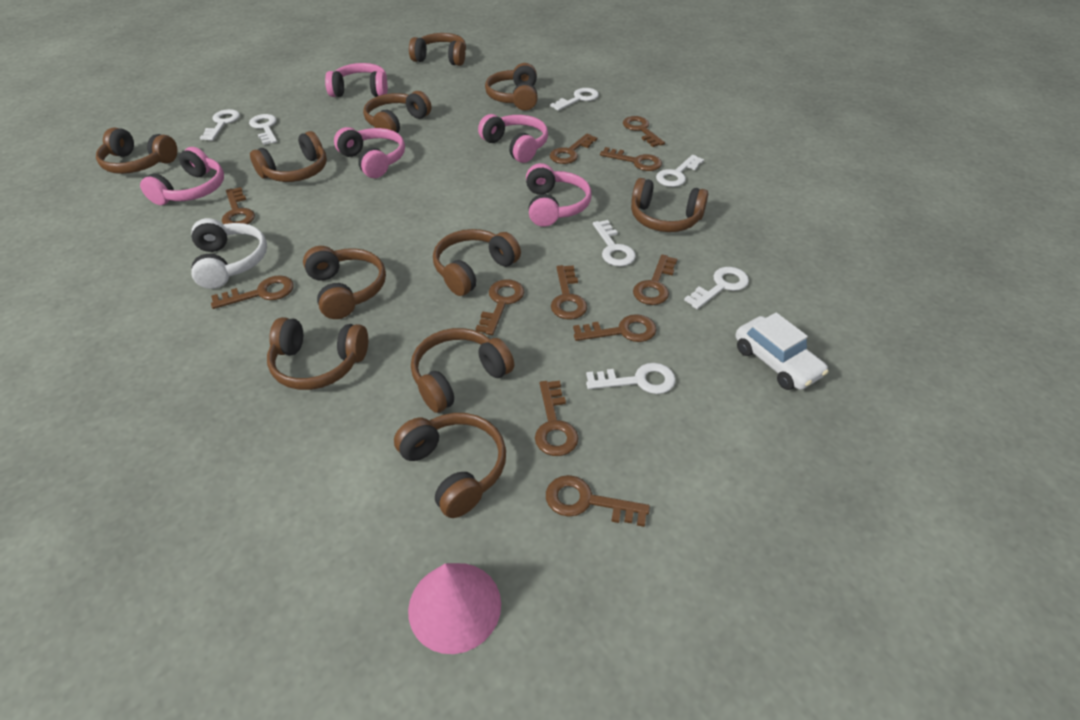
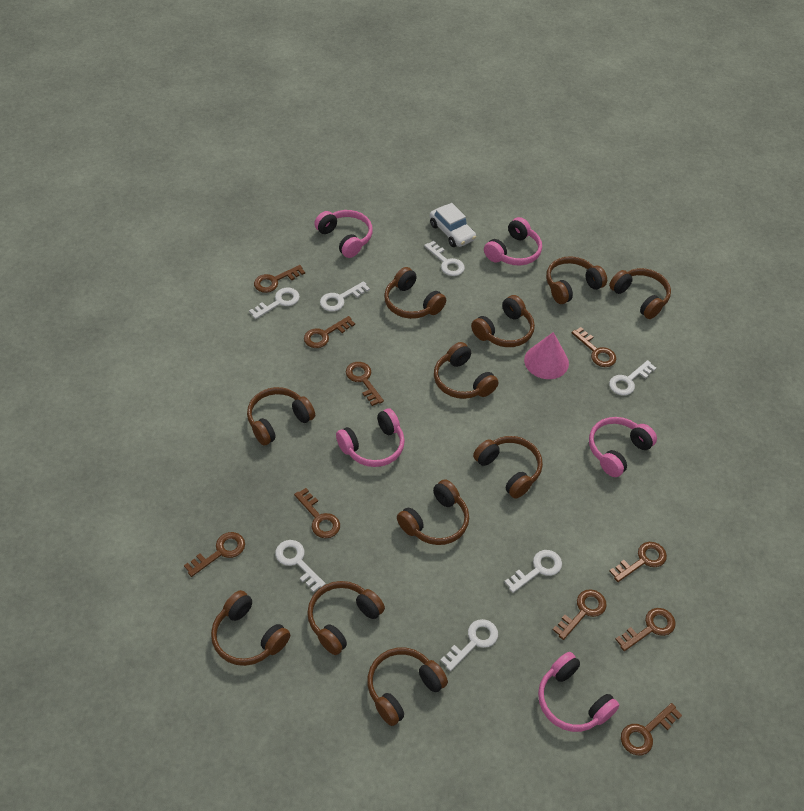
brown key: [211,275,294,309] [222,187,255,224] [476,279,524,335] [535,381,578,456] [546,475,650,527] [550,134,597,164] [551,265,587,320] [573,314,656,342] [600,147,662,171] [623,116,665,147] [633,254,677,305] = 11 -> [184,532,245,577] [254,265,305,293] [294,488,340,538] [304,316,355,348] [346,362,384,406] [553,589,607,640] [571,327,616,367] [609,542,667,582] [615,608,676,651] [621,703,682,755] = 10
white headphones: [191,218,267,289] = 1 -> none = 0

